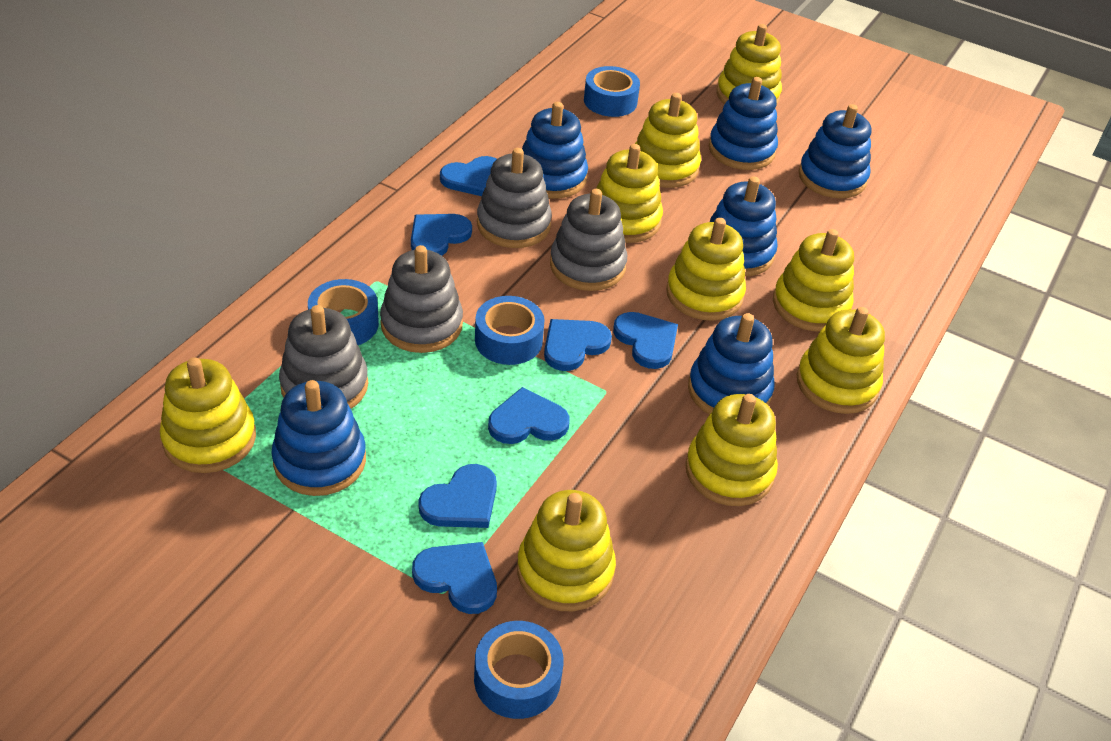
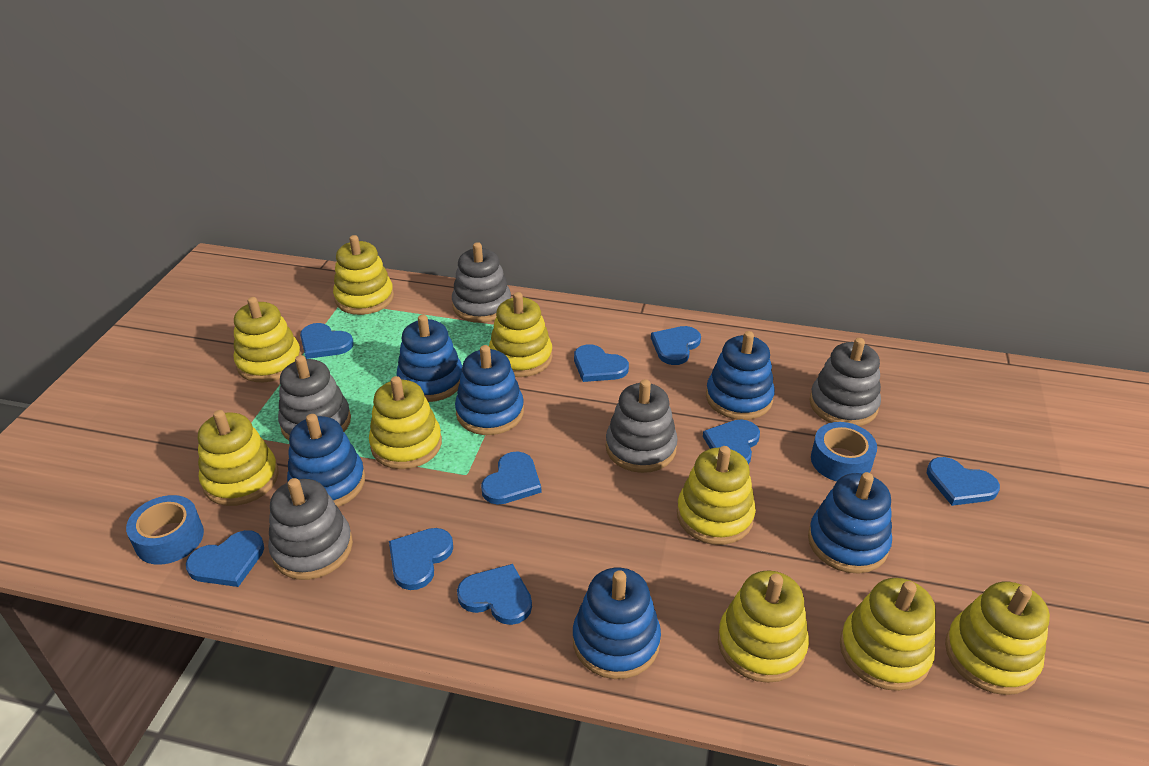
blue heart: [411,214,472,256] [412,542,497,614] [418,464,497,528] [440,156,497,196] [488,387,570,444] [544,319,612,371] [613,312,678,369] = 7 -> [186,530,264,587] [300,323,354,359] [389,528,453,590] [457,564,532,625] [481,452,542,505] [574,344,629,382] [651,326,701,365] [703,419,760,464] [927,457,1000,506] = 9
blue tape: [308,279,379,345] [474,621,564,719] [475,296,545,365] [584,66,640,117] = 4 -> [126,495,204,565] [811,422,877,481] = 2
grey stacking toy: [279,305,368,409] [380,245,463,353] [477,148,552,248] [550,189,627,291] = 4 -> [268,478,353,580] [278,355,351,440] [452,242,511,323] [606,379,678,473] [809,338,881,426] = 5

